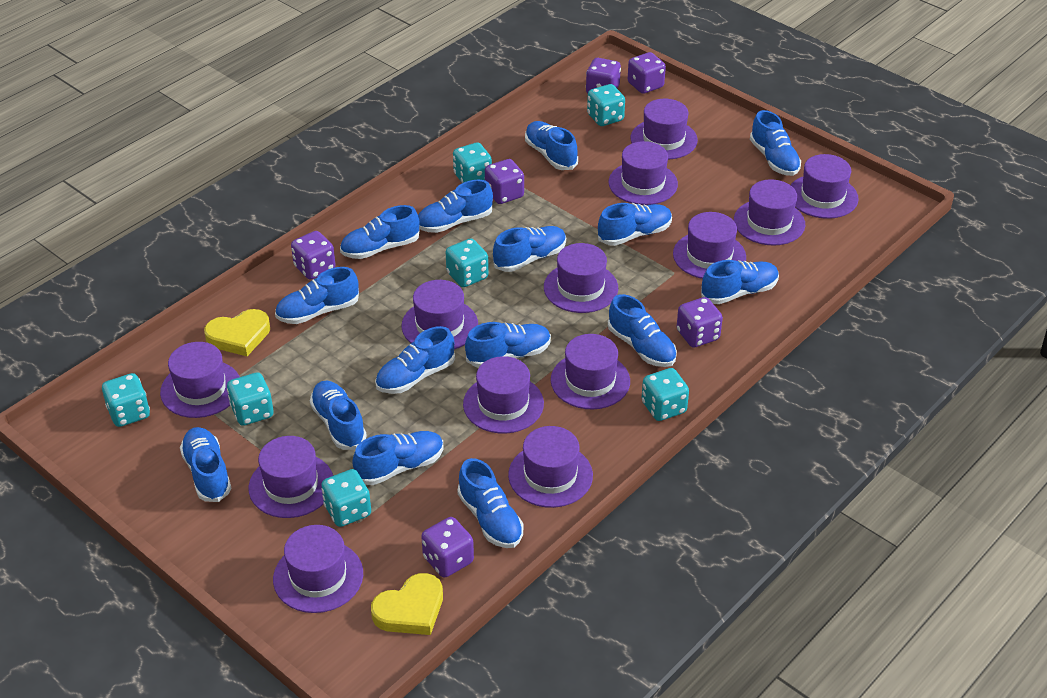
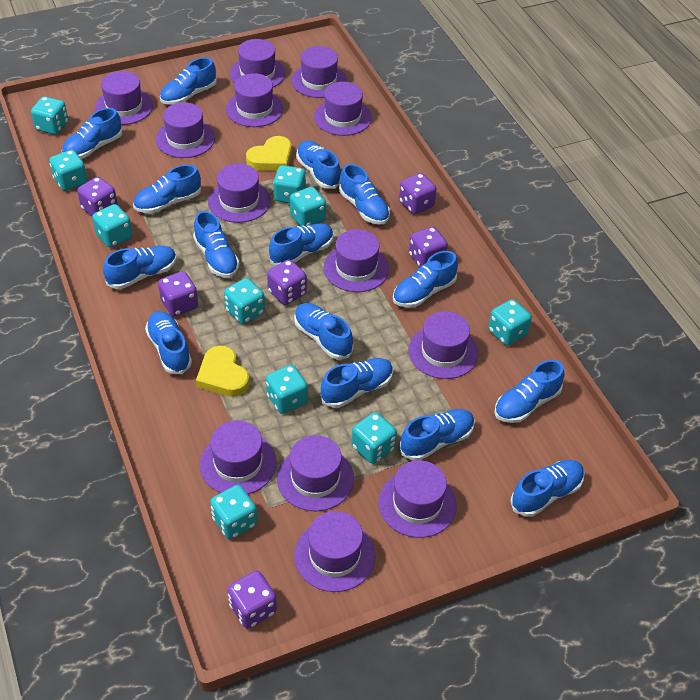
turquoise dice: [102,373,150,427] [227,372,273,426] [321,469,371,527] [446,239,489,287] [453,143,492,183] [587,84,625,126] [642,368,689,421] = 7 -> [31,97,68,135] [49,150,87,191] [92,204,133,248] [210,485,257,539] [224,278,265,324] [266,365,308,414] [273,165,306,203] [290,187,326,227] [352,412,397,464] [488,299,532,346] = 10

